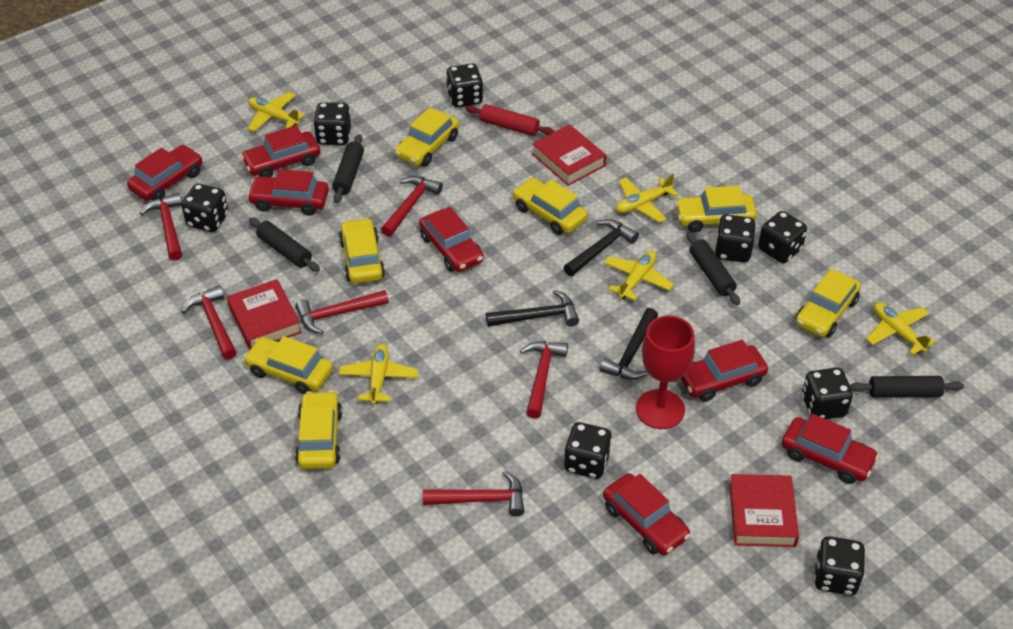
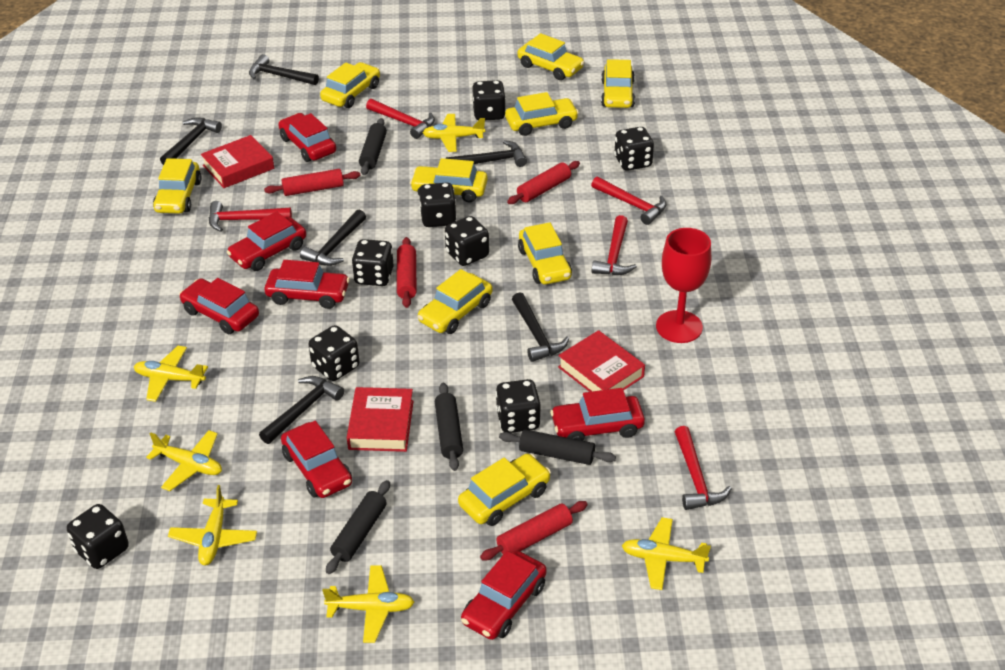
black hammer: [486,290,579,327] [563,219,639,276] [599,308,658,380] = 3 -> [160,117,222,165] [249,54,319,85] [259,376,344,444] [300,210,366,266] [446,140,527,167] [512,292,569,362] = 6
red hammer: [140,193,182,261] [181,285,237,360] [295,290,389,334] [381,176,443,237] [423,471,525,517] [520,341,568,419] = 6 -> [209,201,292,232] [366,99,435,139] [591,176,666,225] [592,215,637,275] [675,426,732,510] = 5
red rolling pin: [465,104,554,136] = 1 -> [264,169,360,196] [397,237,417,308] [480,501,588,560] [507,161,580,204] = 4
yellow car: [243,336,333,394] [295,391,342,469] [339,218,385,284] [395,107,459,166] [513,177,588,235] [675,186,757,232] [795,269,861,337] = 7 -> [153,158,202,214] [320,62,380,108] [410,158,488,203] [417,269,493,334] [458,454,551,526] [505,92,579,136] [518,33,585,80] [518,222,572,284] [601,59,635,108] = 9
yellow plane: [248,92,305,132] [339,344,418,405] [604,251,674,301] [616,174,678,223] [866,302,936,355] = 5 -> [134,346,208,402] [146,430,222,491] [168,485,257,565] [322,565,414,643] [423,114,485,152] [622,517,711,590] = 6

